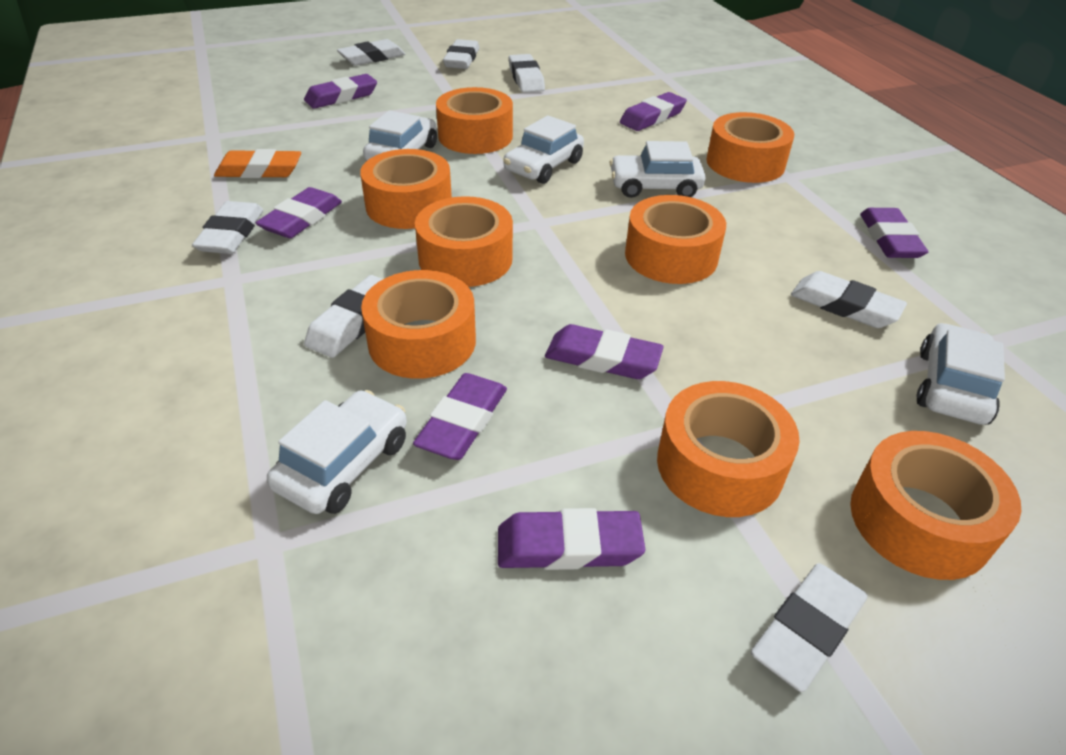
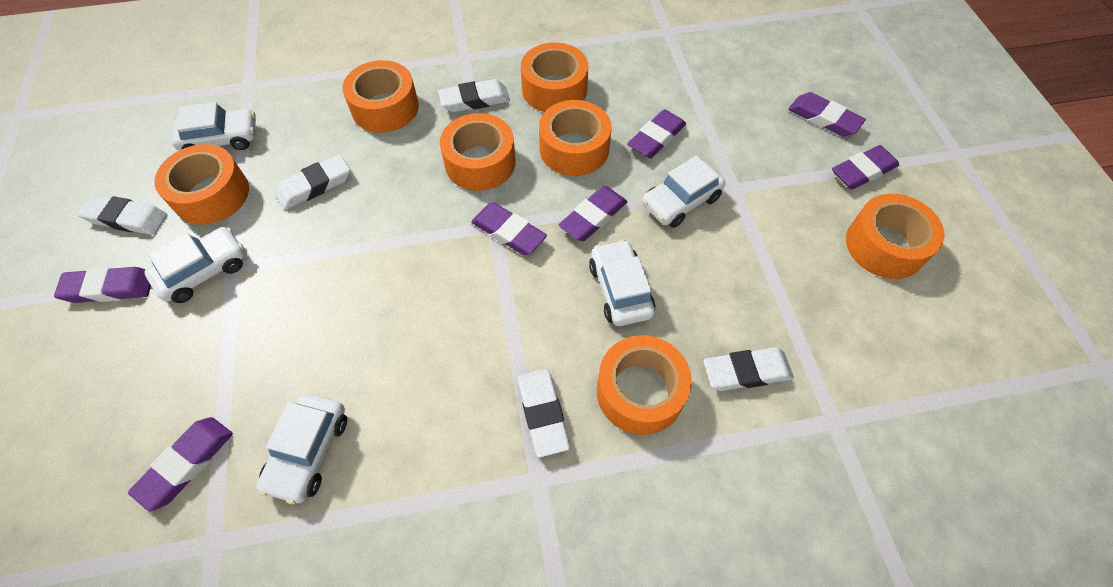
orange eraser: [214,149,301,178] = 1 -> none = 0
orange tape: [360,149,452,229] [361,270,476,379] [415,196,513,287] [436,87,513,154] [625,195,726,284] [657,381,800,517] [706,112,794,183] [850,431,1021,580] = 8 -> [154,144,249,225] [343,60,419,133] [440,113,515,191] [521,43,588,112] [539,100,612,176] [597,335,692,435] [846,194,945,279] = 7
white eraser: [192,201,263,254] [304,275,383,358] [337,39,405,66] [443,39,480,69] [509,54,545,93] [751,563,868,692] [791,271,907,328] = 7 -> [77,194,167,235] [275,154,350,210] [438,79,510,112] [517,369,570,457] [704,347,794,391] = 5

